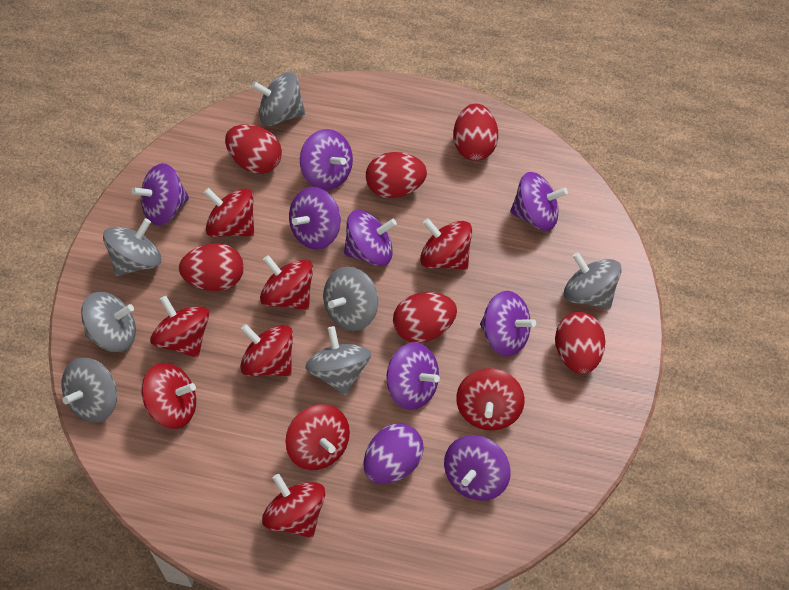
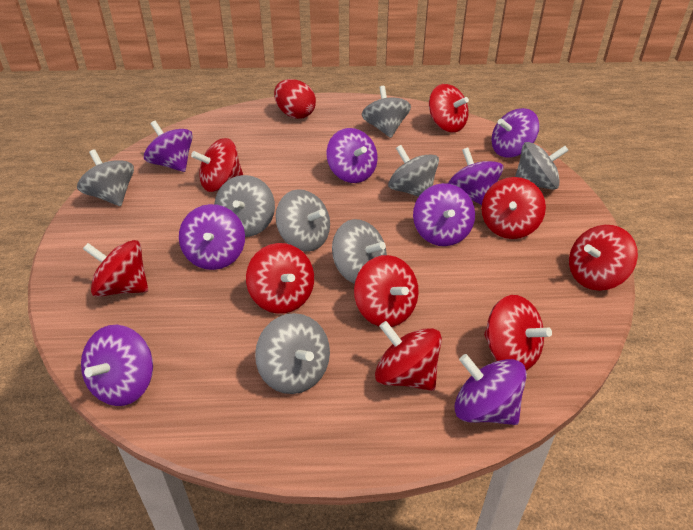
grey spinning top: [62,358,117,423] [81,292,136,352] [103,218,161,276] [252,72,305,126] [306,326,371,396] [323,267,378,331] [564,252,622,309] = 7 -> [77,149,134,206] [214,175,275,237] [255,313,330,394] [276,189,330,252] [332,219,387,284] [362,86,411,138] [388,145,439,197] [515,142,569,190] = 8
purple egg: [364,423,424,484] = 1 -> none = 0
red egg: [179,243,244,291] [225,124,282,174] [366,152,427,198] [393,292,457,343] [453,104,498,161] [555,312,605,374] = 6 -> [274,79,316,119] = 1

